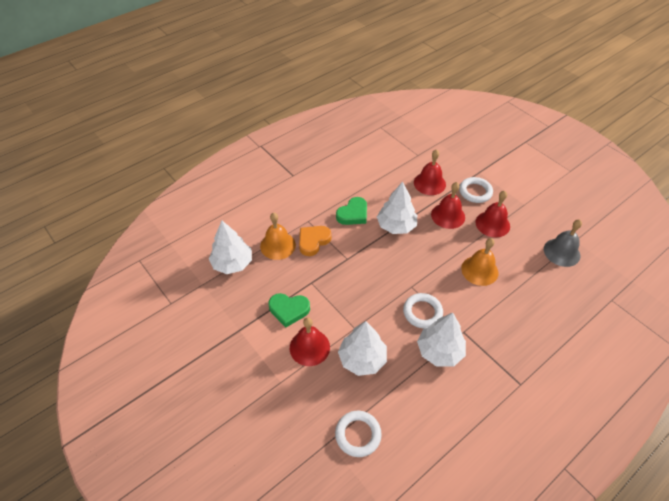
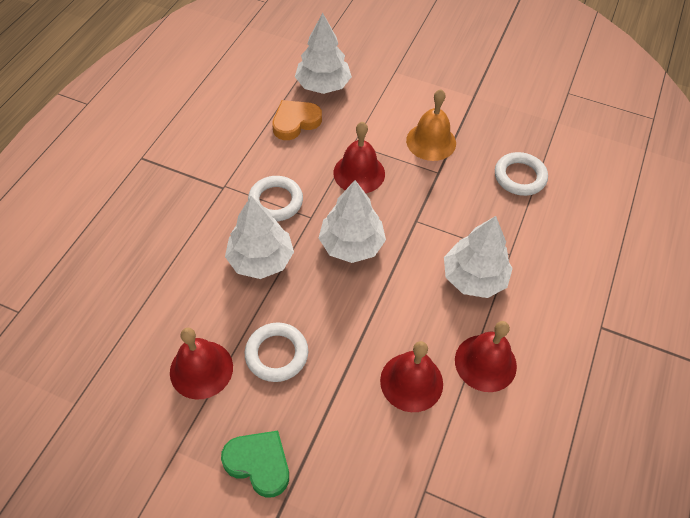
green heart: [269,293,310,327] [336,197,367,225] = 2 -> [221,431,289,498] = 1
grey bell: [544,219,582,267] = 1 -> none = 0
orange bell: [260,213,296,260] [461,238,498,286] = 2 -> [406,89,456,161] = 1

